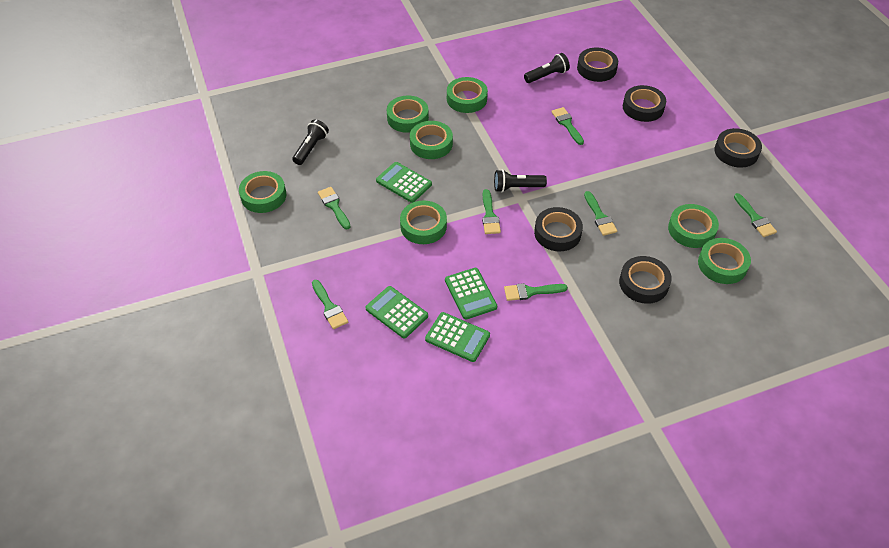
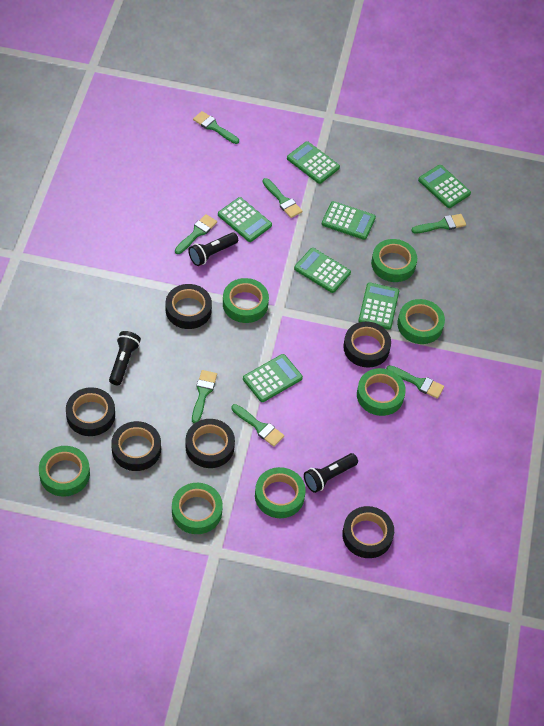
black tape: [534,207,583,251] [577,48,618,82] [619,256,672,304] [623,85,666,122] [714,128,762,168] = 5 -> [66,387,115,436] [111,421,161,471] [166,284,212,329] [185,419,235,468] [342,506,394,558] [343,322,391,368] = 6
green calculator: [365,286,428,338] [376,162,432,203] [425,312,490,362] [445,268,497,319] = 4 -> [218,197,272,242] [243,354,303,402] [287,141,340,184] [294,248,351,293] [322,201,376,240] [358,282,399,330] [418,165,471,208] = 7

